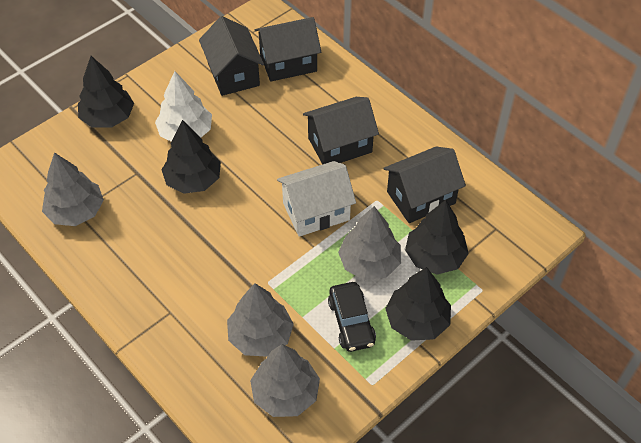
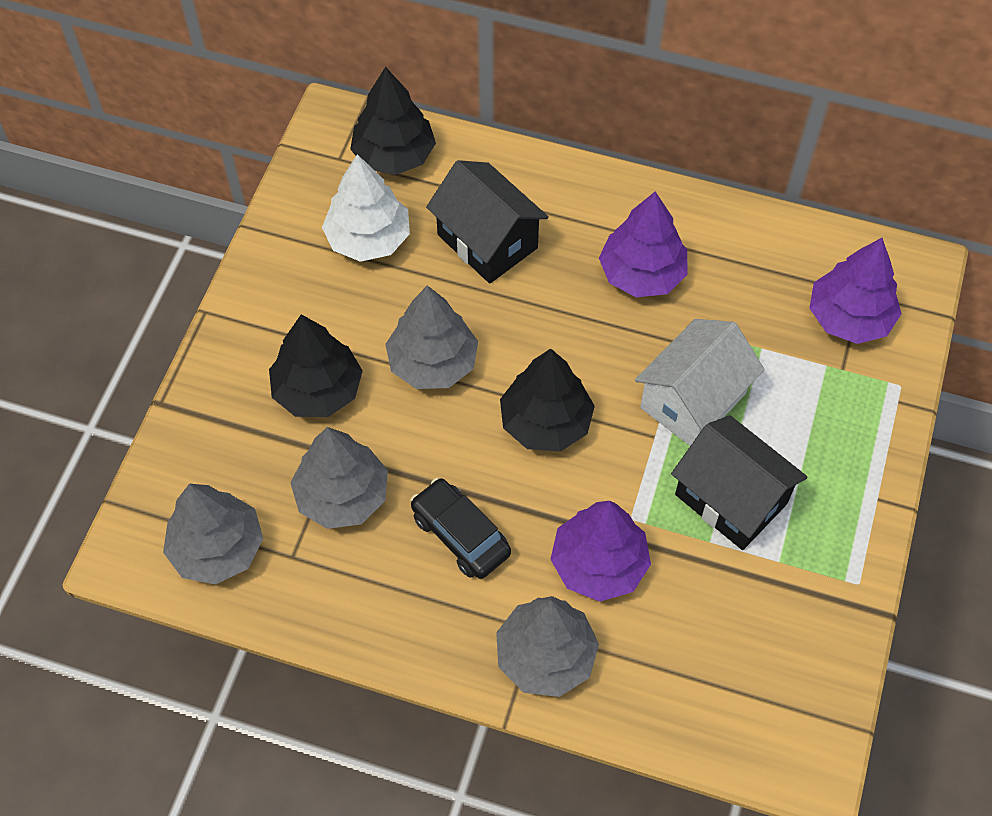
black house: [199,16,264,96] [255,17,321,82] [303,97,379,165] [383,147,466,223] = 4 -> [426,160,549,284] [671,415,808,550] = 2
black tree: [78,56,134,128] [161,120,221,194] [385,267,451,341] [405,200,469,274] = 4 -> [269,314,363,417] [350,67,436,175] [500,349,595,452] = 3
purple tree: none = 0 -> [550,501,651,602] [599,191,688,297] [809,238,902,344] = 3

